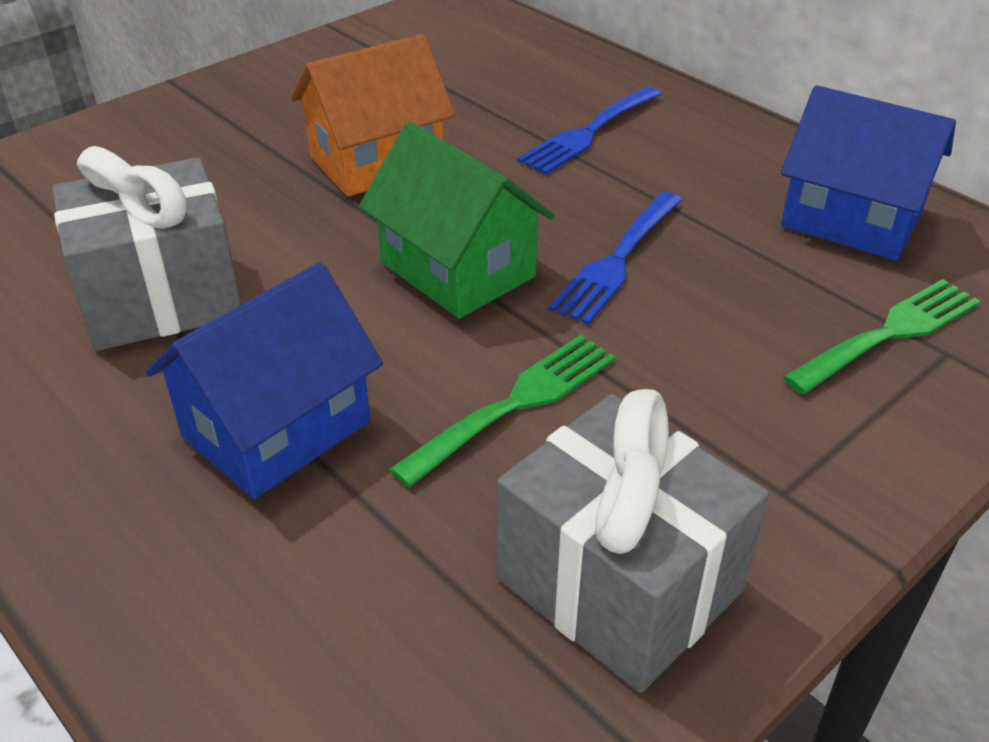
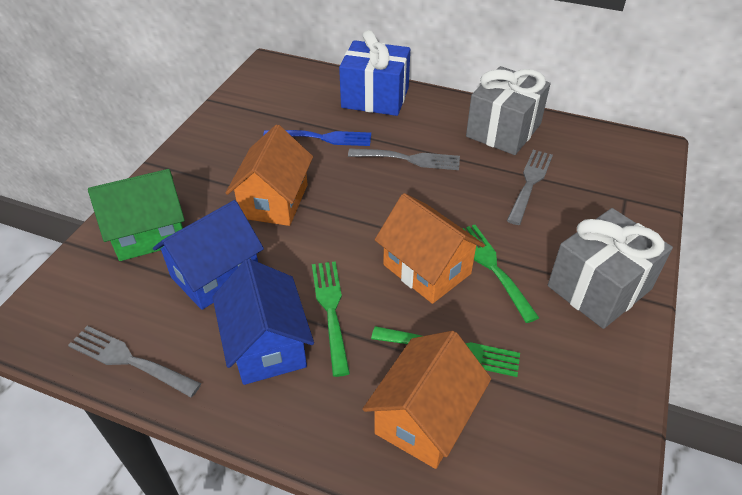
blue fork: [517,86,661,174] [548,192,682,325] = 2 -> [263,130,371,146] = 1
blue gift: none = 0 -> [339,30,410,116] = 1
green fork: [389,335,616,487] [783,279,980,394] = 2 -> [312,261,350,377] [371,326,520,377] [462,225,539,323] = 3
grey fork: none = 0 -> [68,326,201,397] [348,148,460,170] [507,150,553,225] = 3
orange house: [291,34,455,197] = 1 -> [226,125,313,226] [363,331,491,469] [375,193,485,304] = 3

